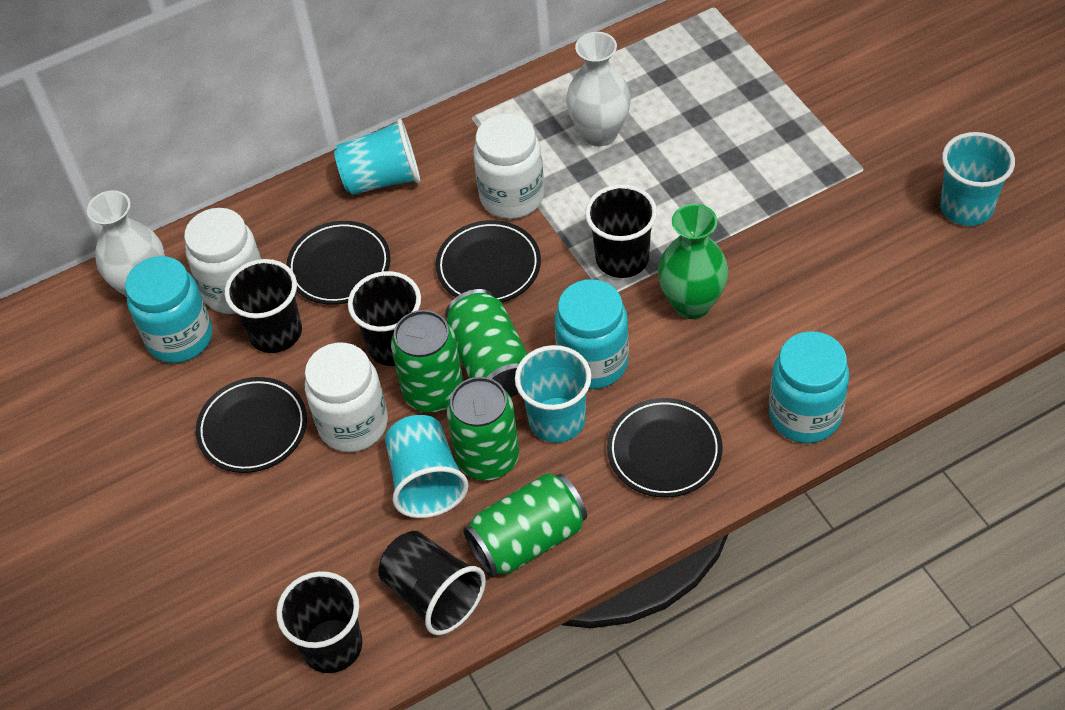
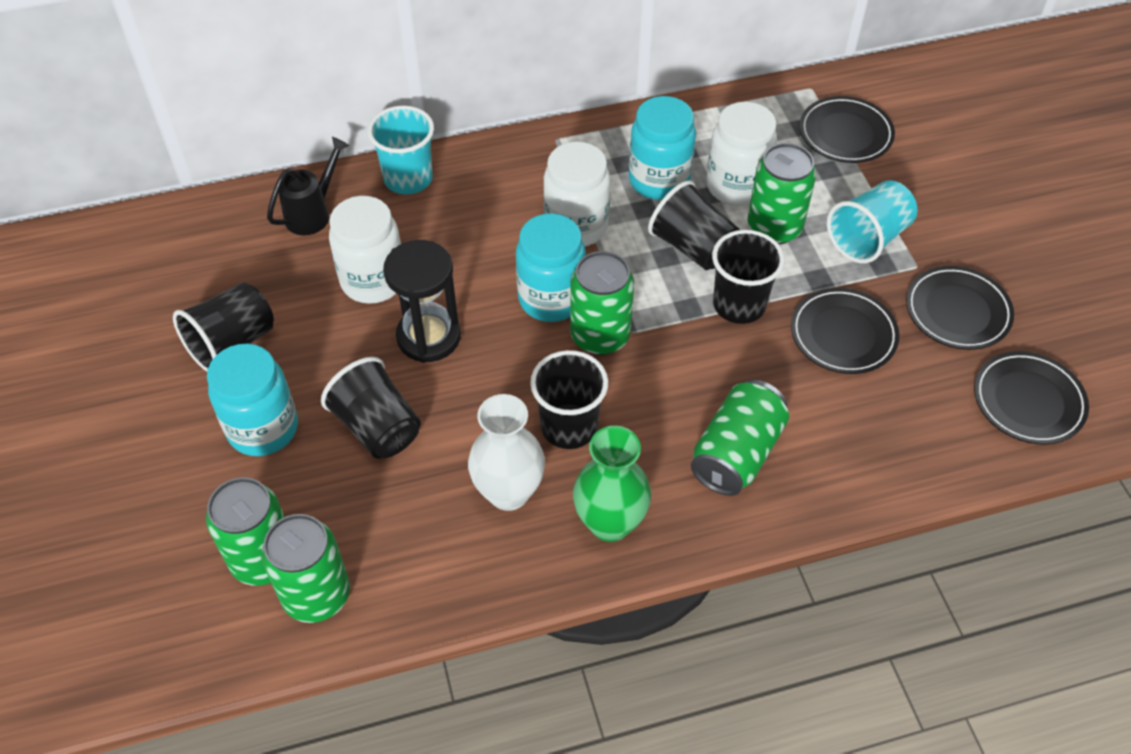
black hourglass: none = 0 -> [383,240,461,363] = 1
black watering can: none = 0 -> [267,137,350,235] = 1
green can: [391,310,463,413] [445,289,527,397] [447,377,519,480] [463,473,587,577] = 4 -> [206,477,285,586] [261,514,350,623] [570,251,634,355] [691,380,789,496] [748,143,816,244] = 5
turquoise cup: [334,119,420,195] [385,415,468,518] [515,345,592,443] [940,132,1015,226] = 4 -> [368,106,434,194] [827,180,917,263] = 2
white vase: [87,190,165,297] [566,32,631,146] = 2 -> [468,394,545,511] = 1

